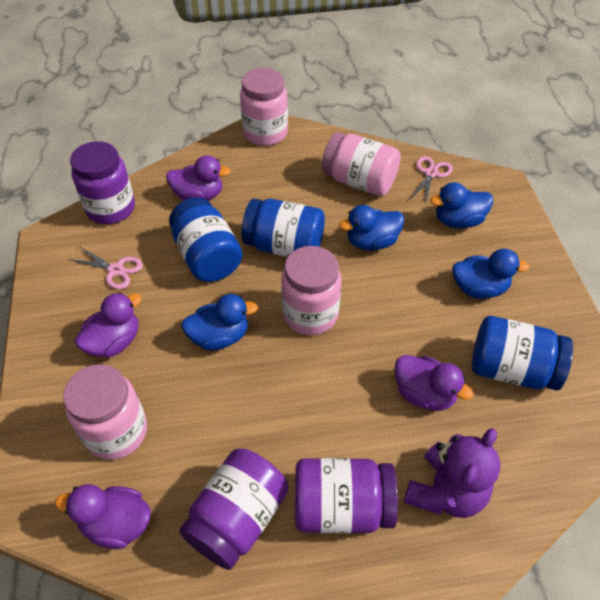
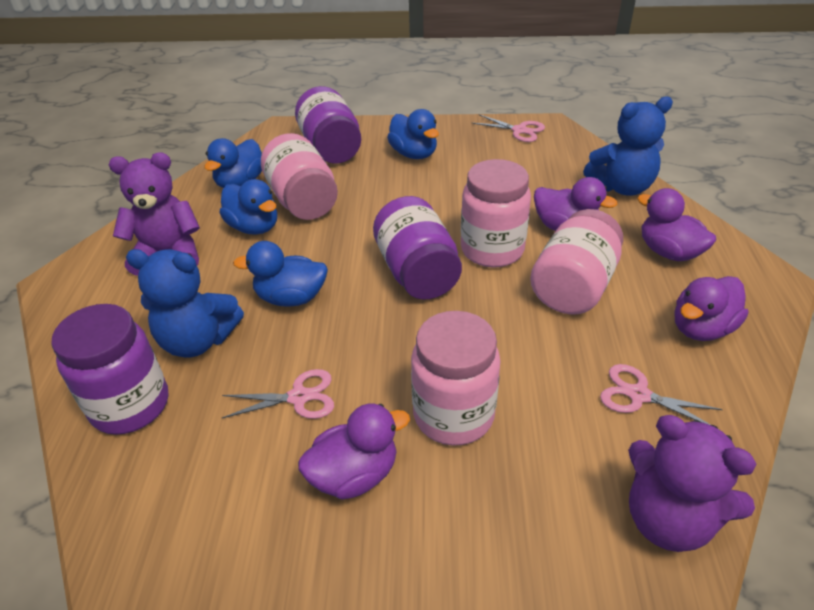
blue jar: [169,197,242,282] [241,199,325,257] [472,316,573,390] = 3 -> none = 0
blue teddy bear: none = 0 -> [126,249,244,358] [583,97,673,196] = 2
pink scissors: [68,246,143,290] [410,156,453,202] = 2 -> [222,369,334,419] [472,114,545,142] [600,364,723,425] = 3
purple teddy bear: [404,428,500,518] = 1 -> [109,152,200,276] [628,415,756,552] = 2

